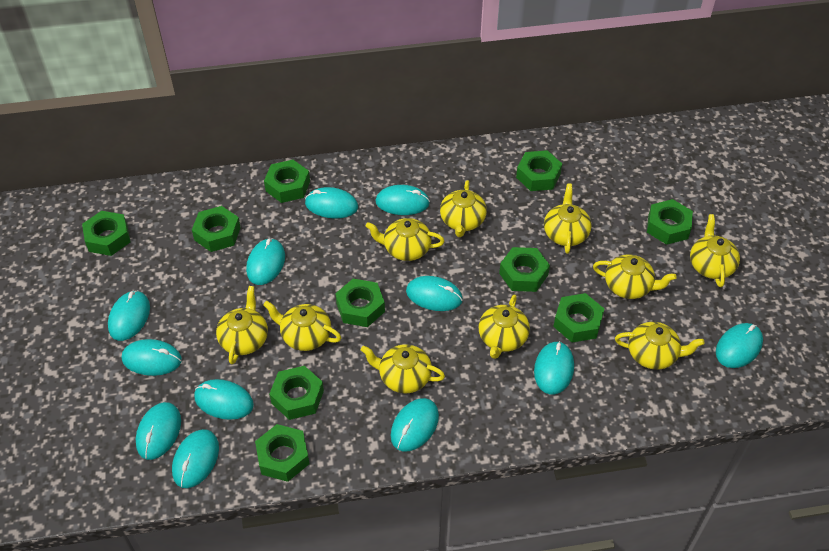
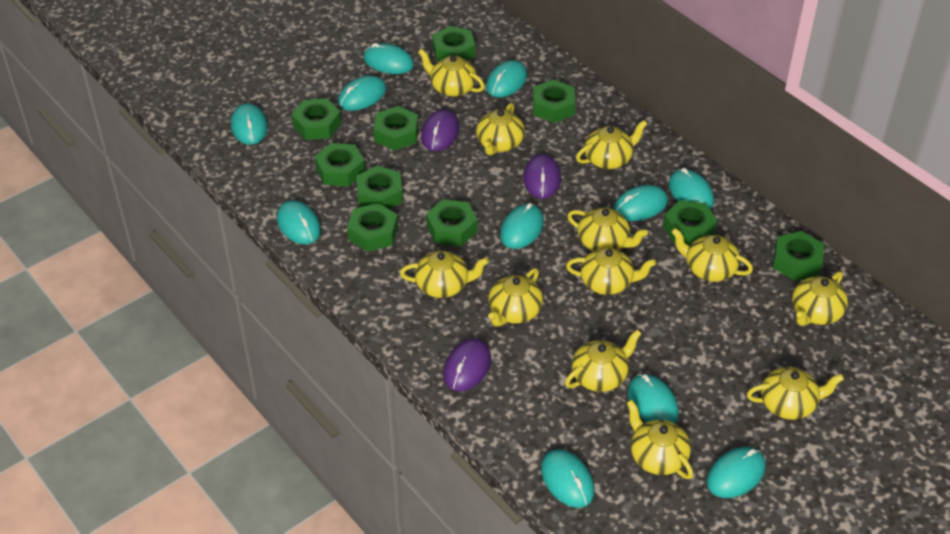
purple mouse: none = 0 -> [421,110,459,151] [444,338,491,391] [523,154,561,199] = 3
turquoise mouse: [108,290,150,341] [122,339,182,376] [136,402,181,460] [172,429,219,488] [194,379,254,420] [246,238,285,285] [305,187,358,219] [376,185,430,215] [391,398,439,451] [406,276,463,311] [534,341,574,395] [716,323,763,368] = 12 -> [231,103,268,145] [277,200,321,244] [338,75,386,111] [364,43,414,74] [486,60,527,97] [500,203,544,249] [541,449,595,508] [613,185,668,221] [628,374,679,424] [669,168,714,209] [707,447,766,498] = 11
yellow teapot: [216,286,268,365] [263,301,341,351] [361,344,445,394] [366,218,445,261] [440,180,487,237] [479,294,530,359] [544,184,592,254] [593,255,677,299] [615,322,705,370] [690,214,740,287] = 10 -> [400,251,489,298] [418,49,485,97] [476,103,525,155] [488,268,543,327] [565,330,642,392] [566,248,656,295] [567,208,648,251] [576,120,647,169] [627,400,693,479] [671,228,753,282] [747,367,844,420] [792,271,848,326] = 12

